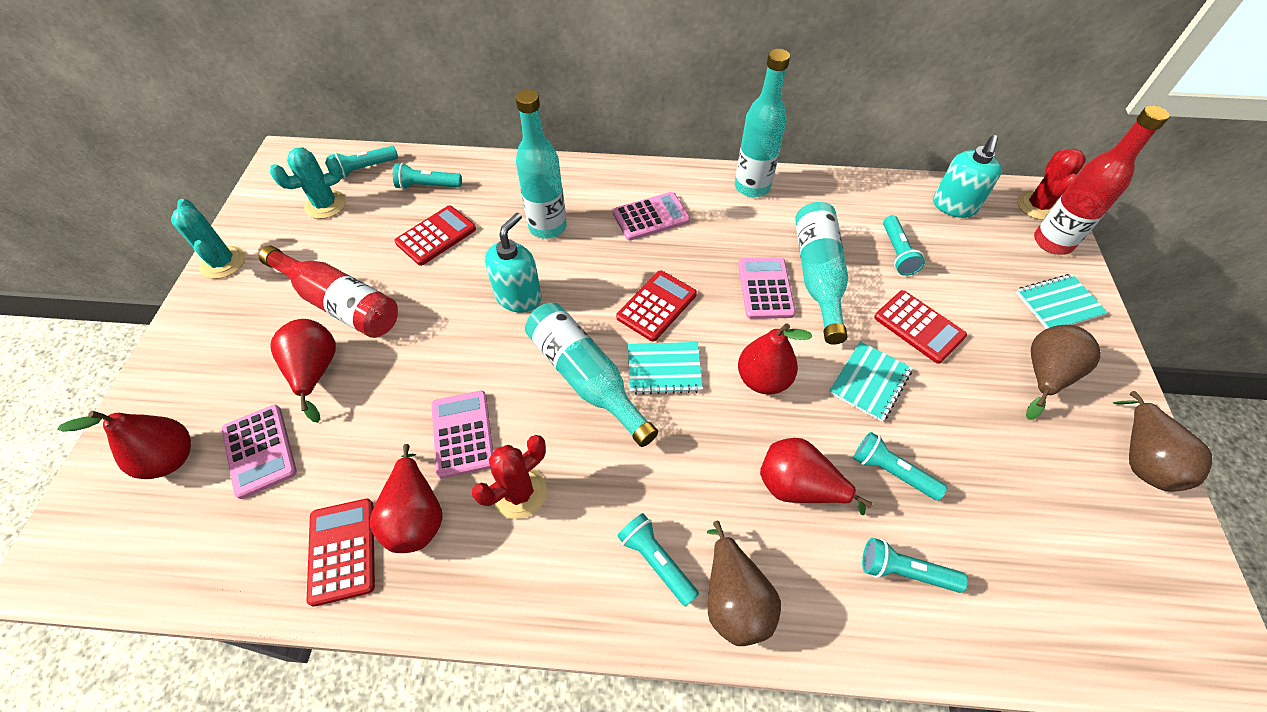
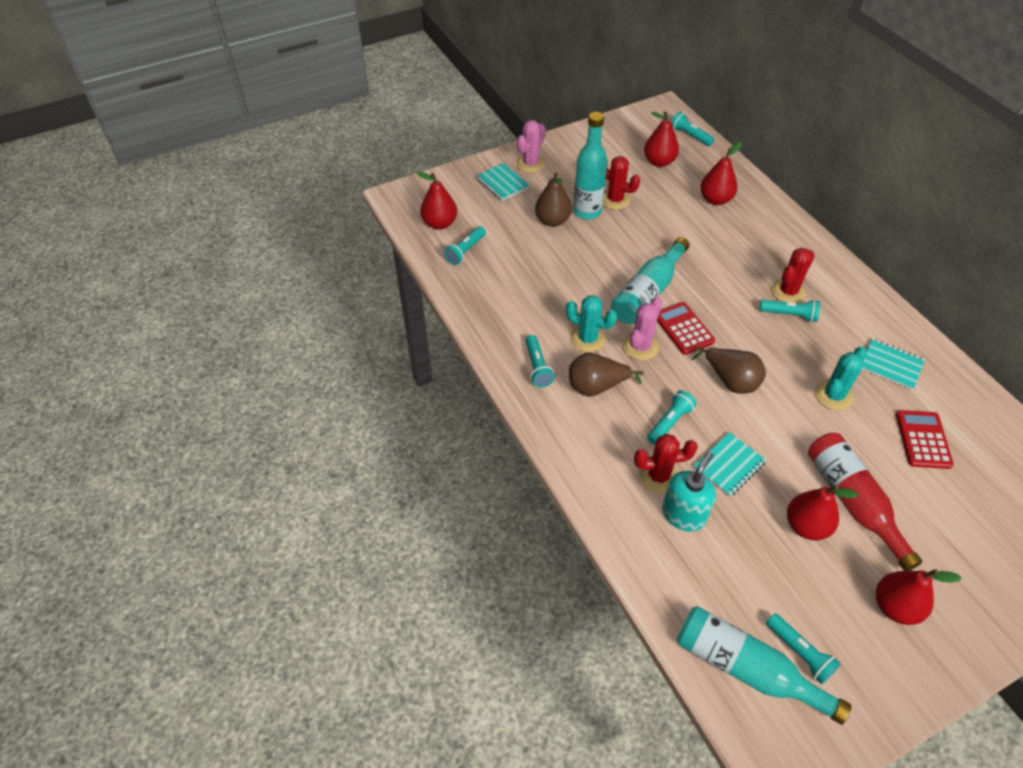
pink cactus: none = 0 -> [516,120,546,173] [623,297,662,360] = 2
pink calculator: [222,405,297,499] [431,391,494,479] [613,192,690,240] [738,257,796,319] = 4 -> none = 0
red bottle: [259,246,398,338] [1034,105,1170,255] = 2 -> [808,433,922,571] = 1
red cactus: [472,435,547,519] [1017,149,1086,220] = 2 -> [603,156,640,210] [634,434,698,493] [771,248,815,303] = 3
red calculator: [307,499,375,607] [394,205,476,266] [616,270,697,342] [874,290,967,364] = 4 -> [657,302,715,355] [896,410,954,469] = 2
turquoise bottle: [516,89,567,239] [525,303,658,447] [735,49,790,197] [795,202,848,345] = 4 -> [573,112,607,220] [611,237,690,324] [677,606,851,725] = 3
turquoise soap dispenser: [485,213,542,312] [933,135,1002,218] = 2 -> [662,452,716,532] = 1

